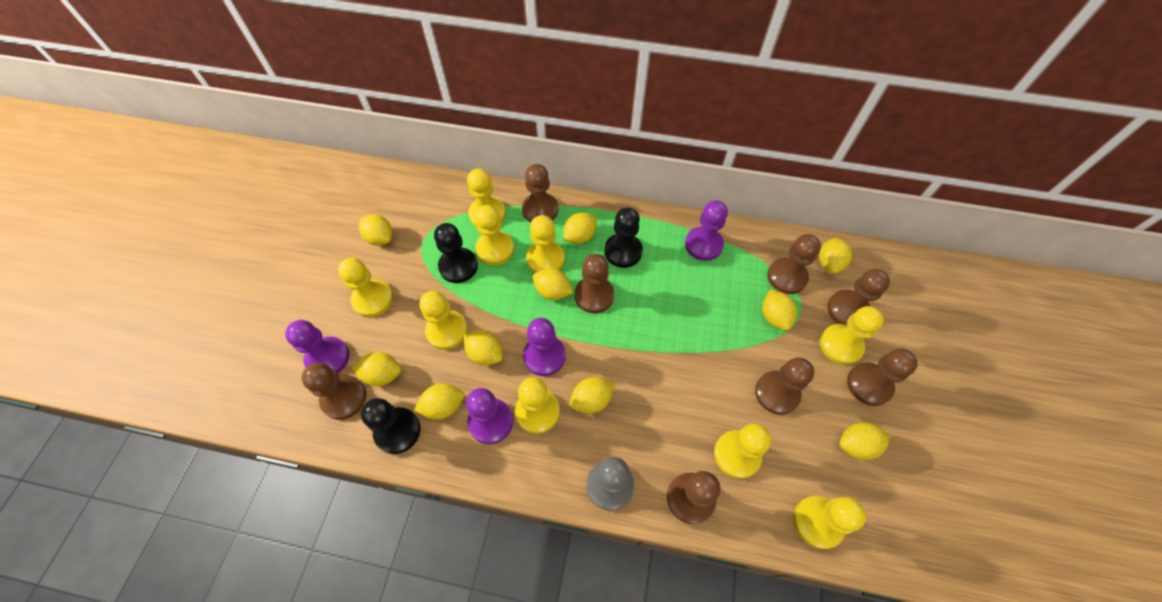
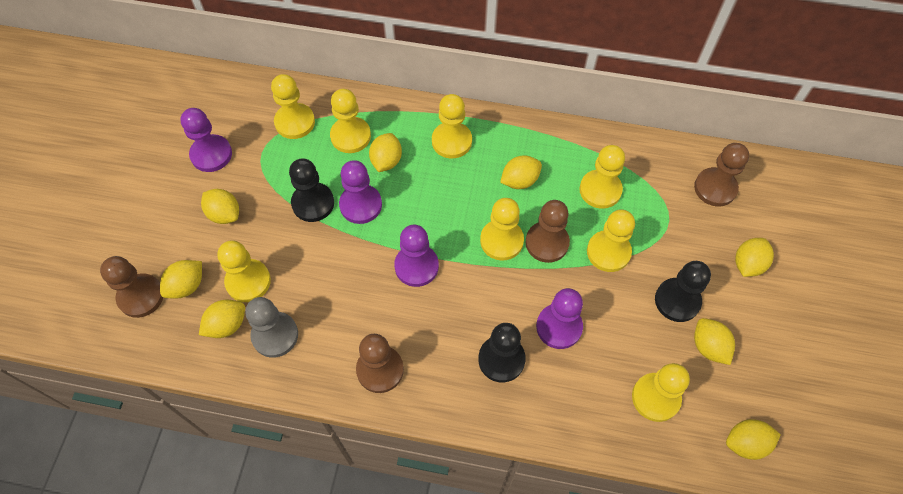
brown pawn: [302,363,366,420] [522,164,558,223] [574,254,614,313] [667,471,721,524] [755,357,814,415] [767,234,821,294] [827,269,890,325] [847,348,918,406] = 8 -> [100,256,163,318] [356,334,404,393] [525,200,570,263] [694,143,749,206] = 4
yellow lemon: [352,352,401,386] [359,214,393,246] [414,383,464,420] [464,330,503,365] [533,268,573,300] [563,212,597,244] [570,377,615,414] [762,290,797,331] [819,237,852,274] [839,422,890,460] = 10 -> [160,260,202,299] [199,300,245,338] [201,189,239,224] [369,133,402,172] [500,155,542,189] [694,318,735,365] [726,419,781,460] [735,238,774,277] = 8
yellow pawn: [338,258,393,317] [420,291,468,350] [467,168,506,226] [475,205,514,265] [515,377,560,434] [526,215,565,273] [714,424,771,479] [793,496,866,549] [820,306,884,365] = 9 -> [217,240,271,302] [271,74,315,139] [330,89,371,153] [432,94,472,159] [480,198,524,260] [580,145,625,209] [587,209,635,272] [632,363,690,422] = 8

